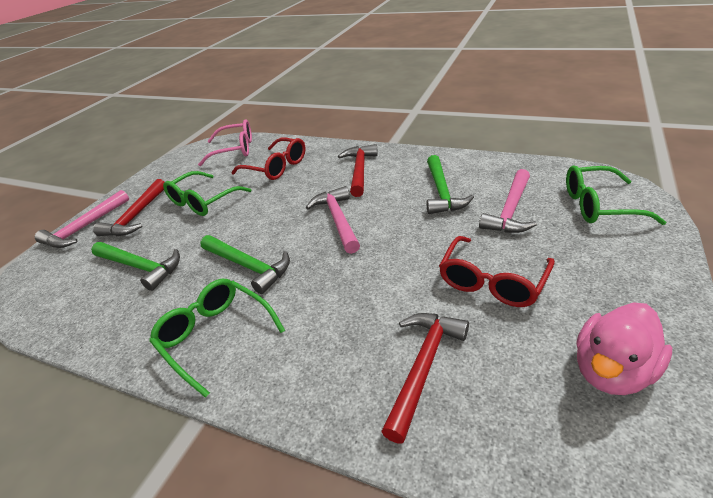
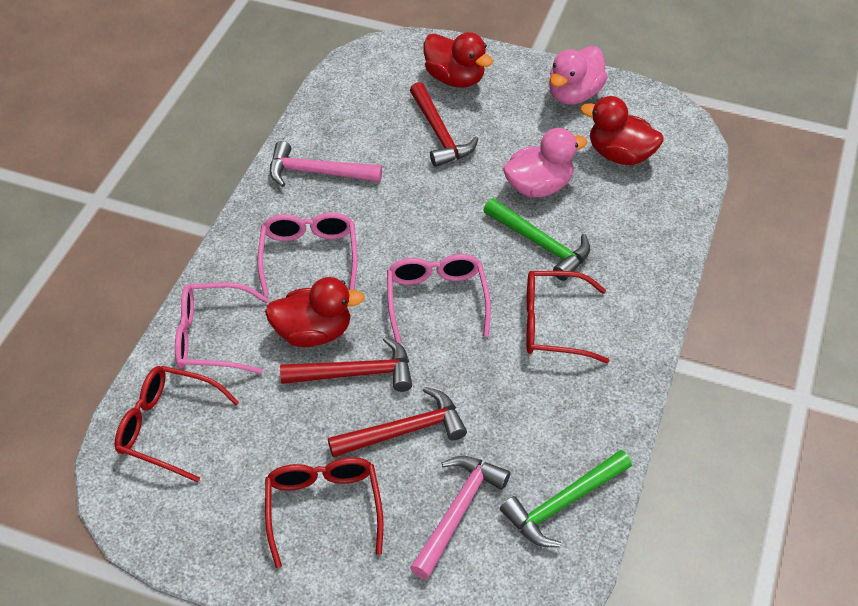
green glasses: [149,279,285,398] [163,171,252,216] [566,165,666,225] = 3 -> none = 0
green hammer: [91,242,180,291] [200,235,290,294] [427,155,474,214] = 3 -> [483,198,590,281] [500,450,632,547] = 2
pink duck: [576,302,672,395] = 1 -> [503,128,587,197] [549,46,608,104] = 2
pink glasses: [198,120,252,166] = 1 -> [175,282,269,374] [258,212,357,296] [387,254,491,343] = 3
pink hammer: [35,190,129,248] [306,186,360,254] [479,169,537,233] = 3 -> [270,141,382,187] [410,456,510,579] = 2
red duck: none = 0 -> [265,277,365,347] [424,32,493,88] [581,96,663,165] = 3
red glasses: [231,138,306,180] [439,236,555,307] = 2 -> [114,366,239,483] [265,457,384,568] [526,271,609,363] = 3

